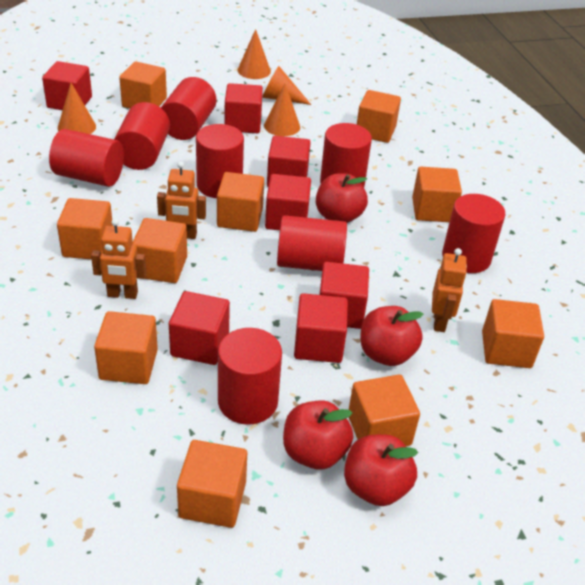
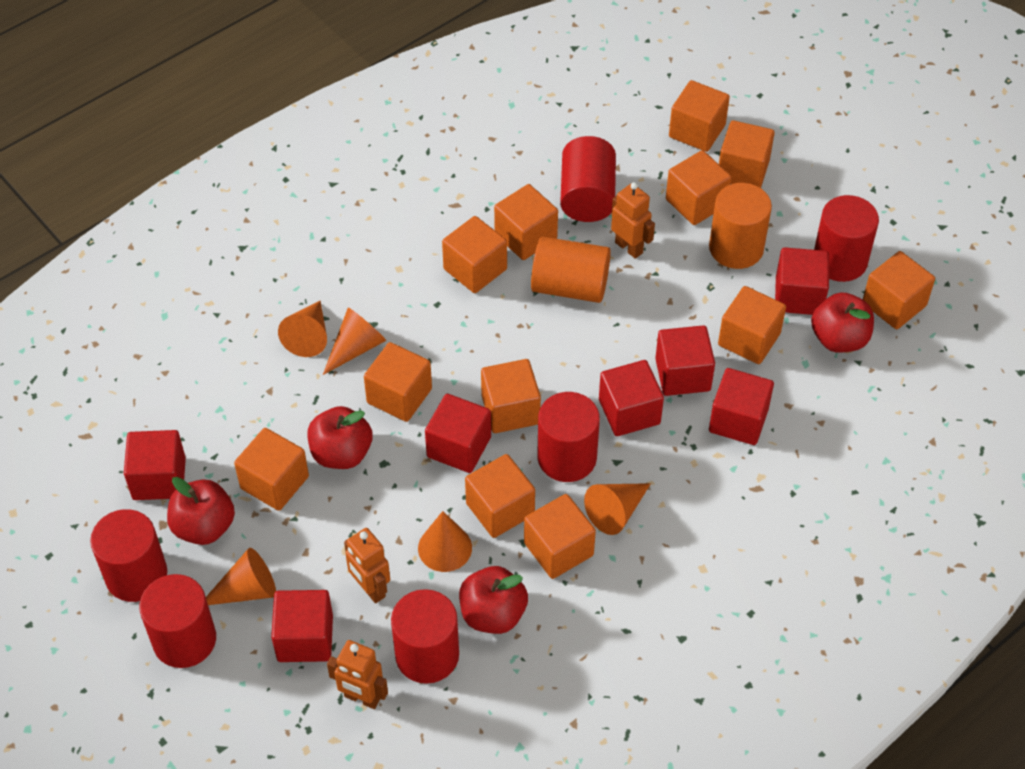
orange cone: [58,83,96,134] [238,29,271,79] [262,66,311,105] [264,83,300,136] = 4 -> [206,548,276,605] [278,301,327,357] [323,308,386,375] [418,511,472,572] [584,483,651,535] = 5
orange cube: [57,198,113,260] [94,311,158,384] [119,62,167,108] [132,218,187,283] [177,440,247,528] [217,172,264,232] [349,374,420,446] [357,90,401,143] [412,167,462,222] [482,299,544,368] = 10 -> [234,428,309,511] [364,342,432,422] [442,216,507,293] [465,454,535,538] [481,359,541,433] [494,184,558,260] [524,494,596,579] [666,150,732,225] [669,80,730,152] [718,286,786,364] [719,120,775,188] [863,251,935,329] = 12
orange cylinder: none = 0 -> [531,236,611,303] [709,183,772,269] = 2
red cylinder: [49,129,124,187] [114,102,170,170] [161,77,216,140] [196,124,244,198] [218,328,282,425] [277,215,347,271] [320,123,372,187] [442,194,506,273] = 8 -> [90,509,167,602] [139,574,216,668] [391,589,459,684] [537,392,600,482] [560,136,616,222] [814,195,879,282] = 6

